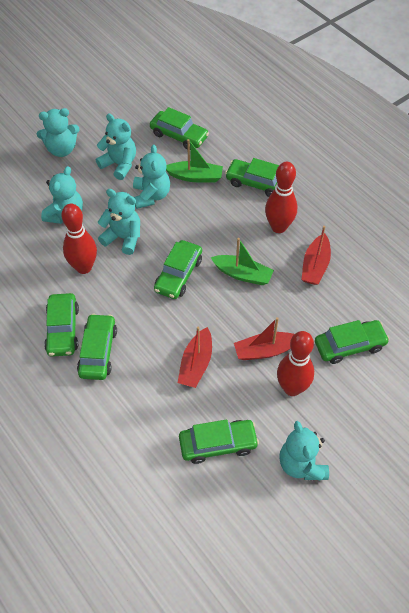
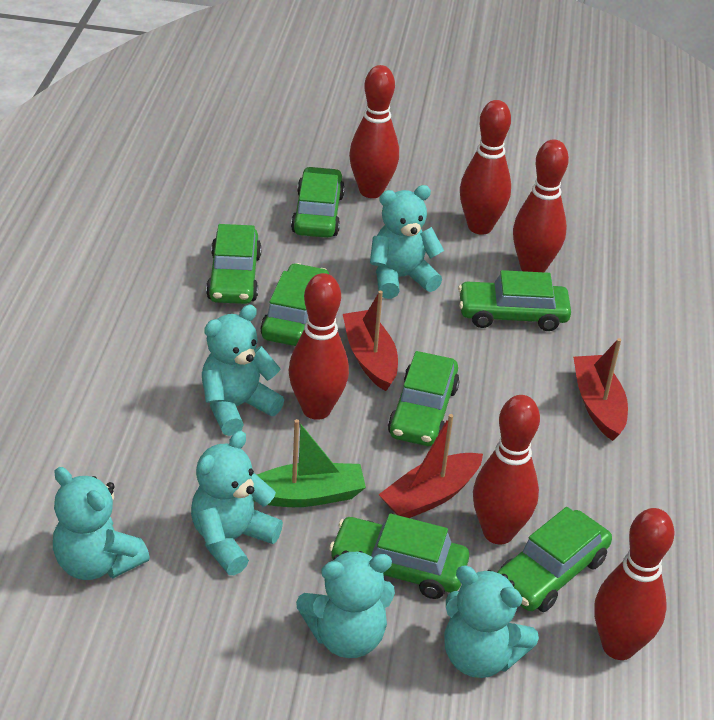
green boat: [166,139,223,182] [210,238,274,285] = 2 -> [254,419,366,507] = 1
red bowling pin: [61,204,97,274] [265,162,297,233] [277,331,314,396] = 3 -> [289,273,349,420] [349,65,399,198] [460,100,511,235] [473,395,540,544] [513,139,569,272] [594,508,674,660] = 6

